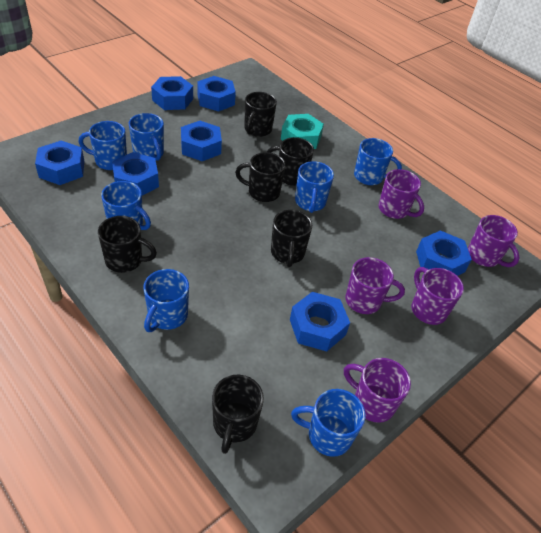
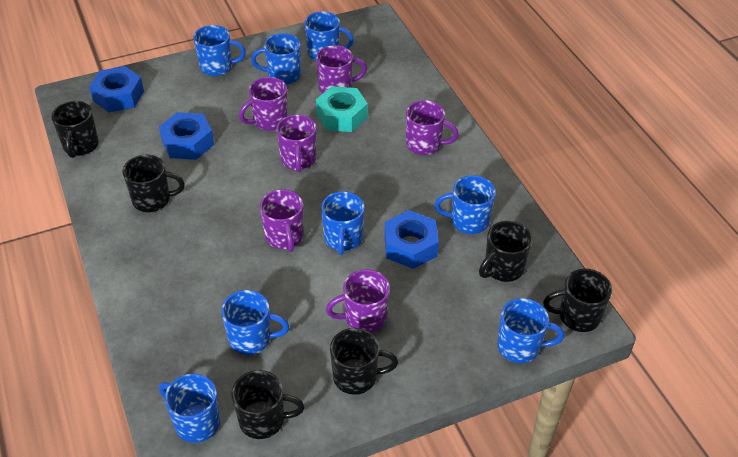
blue mug: [79,121,127,170] [101,181,151,230] [129,113,164,161] [143,269,189,332] [291,389,365,457] [295,161,334,213] [354,138,402,185] = 7 -> [159,374,220,443] [193,25,246,76] [221,290,289,355] [251,33,301,85] [304,11,354,60] [321,191,365,255] [435,175,496,234] [497,298,564,363] = 8
blue nut: [35,140,85,185] [112,152,159,195] [151,76,193,110] [181,121,222,161] [197,76,236,111] [290,292,350,351] [416,230,472,276] = 7 -> [89,66,144,112] [159,112,214,160] [384,210,439,269] = 3
purple mug: [344,358,411,423] [345,257,405,314] [378,169,424,219] [412,267,464,325] [468,215,520,267] = 5 -> [239,77,288,131] [260,189,303,252] [276,115,316,173] [316,45,367,93] [326,269,390,333] [406,100,459,155] = 6

